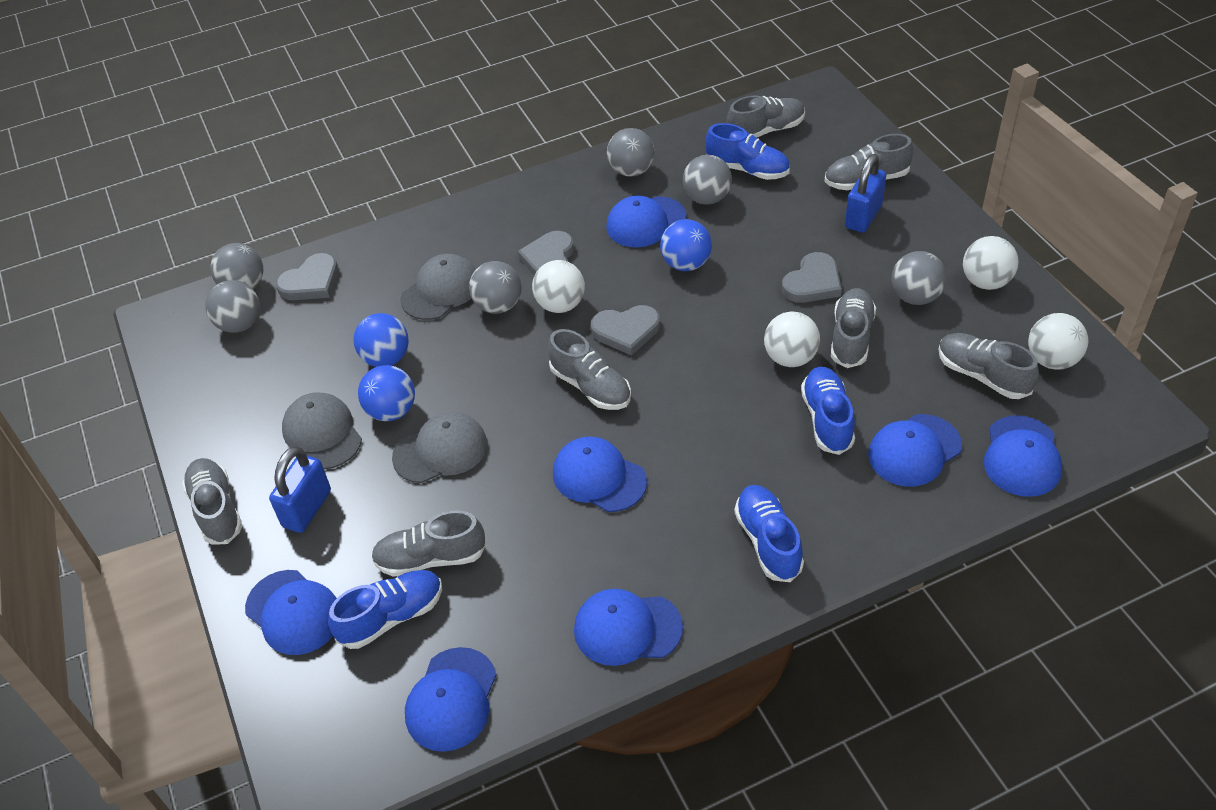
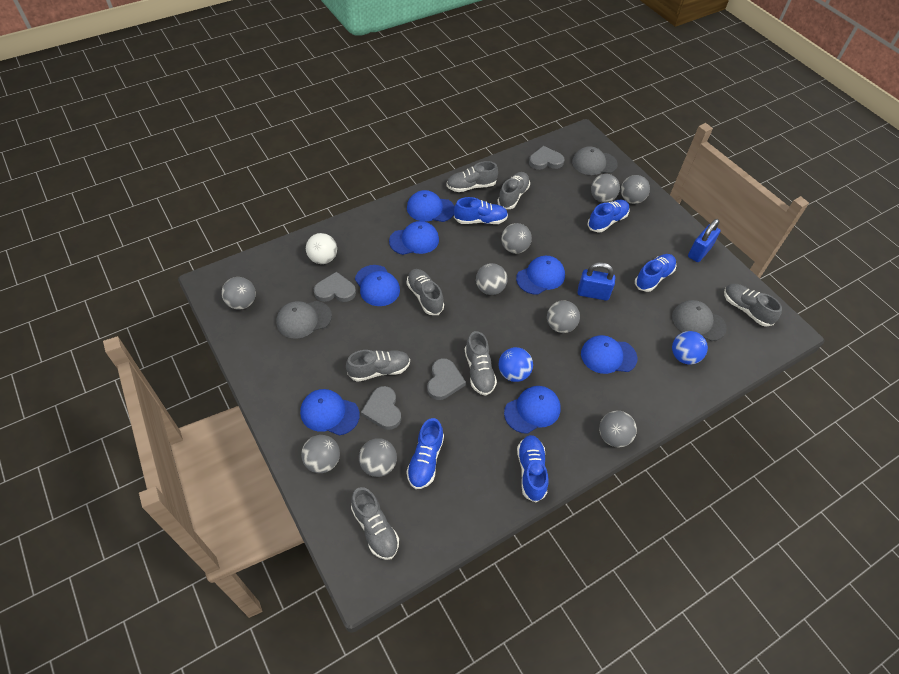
blue ball: [354,313,409,367] [358,365,415,421] [660,219,712,271] = 3 -> [498,347,533,382] [672,331,708,365] = 2
blue shoe: [328,570,442,649] [705,123,790,180] [734,485,804,582] [801,367,855,455] = 4 -> [406,418,444,489] [454,197,508,224] [517,435,548,503] [587,200,629,232] [635,254,677,292] = 5
grey ball: [205,280,260,333] [210,243,264,289] [469,261,522,314] [607,128,654,177] [683,155,732,205] [891,251,947,305] = 6 -> [221,277,256,310] [301,435,340,473] [359,438,397,477] [476,263,508,295] [501,223,532,254] [547,300,580,333] [591,174,620,203] [599,411,637,448] [621,175,650,204] = 9
white ball: [532,260,585,313] [764,312,820,367] [963,236,1019,290] [1028,313,1088,370] = 4 -> [306,233,337,264] = 1

